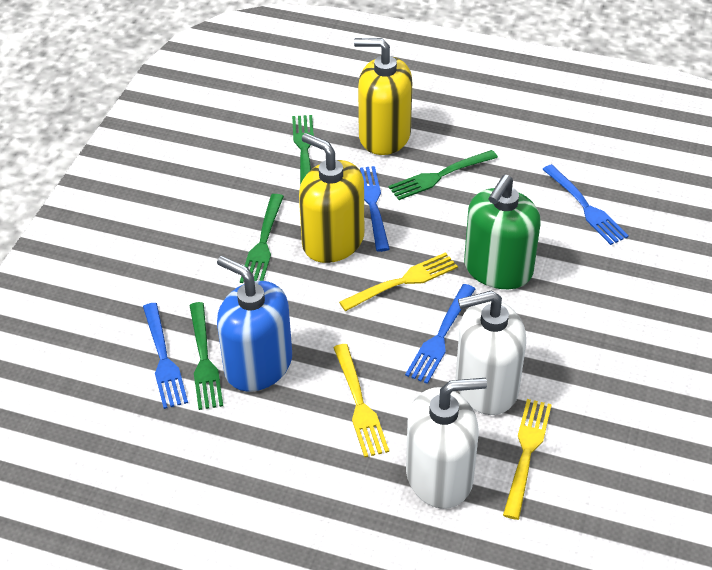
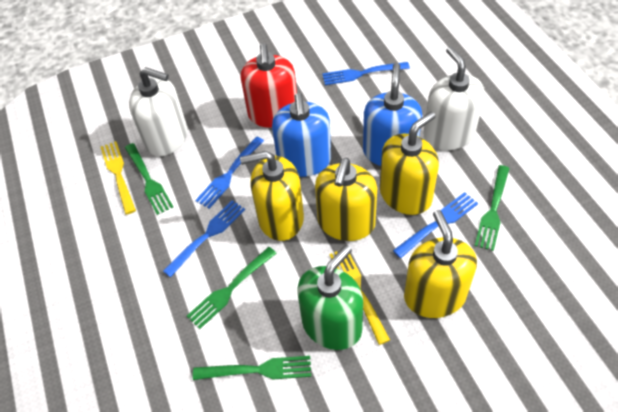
blue soap dispenser: [217,256,292,391] = 1 -> [272,93,331,177] [363,63,422,166] = 2
red soap dispenser: none = 0 -> [241,43,297,128] = 1
yellow fork: [333,344,389,458] [339,252,458,311] [503,399,552,520] = 3 -> [101,141,136,215] [329,250,390,345] = 2
yellow soap dispenser: [299,133,364,263] [354,38,412,155] = 2 -> [240,151,304,241] [315,158,377,241] [380,111,439,215] [404,210,477,318] = 4

